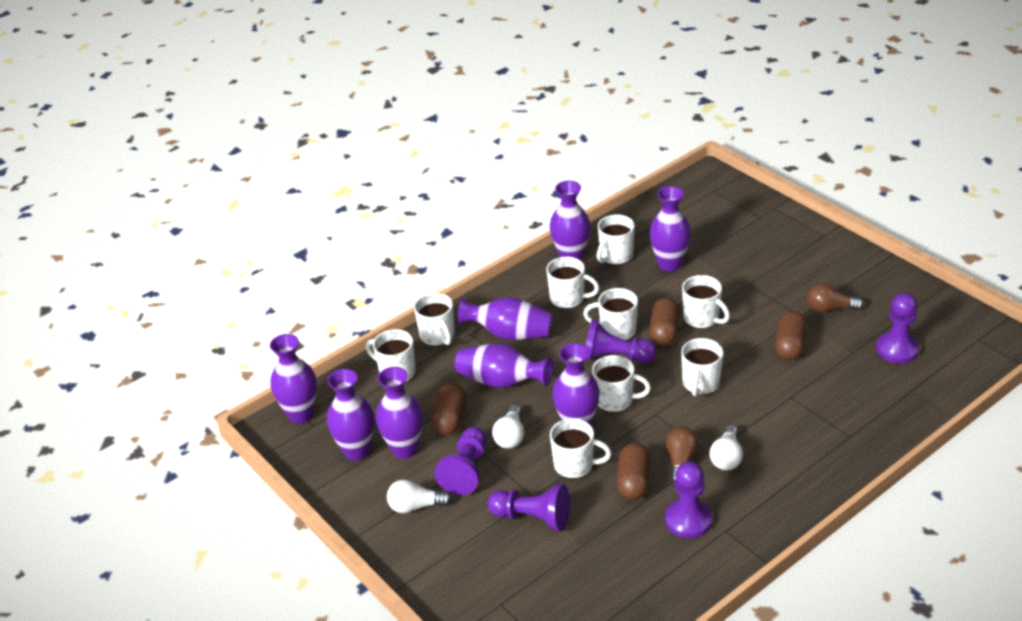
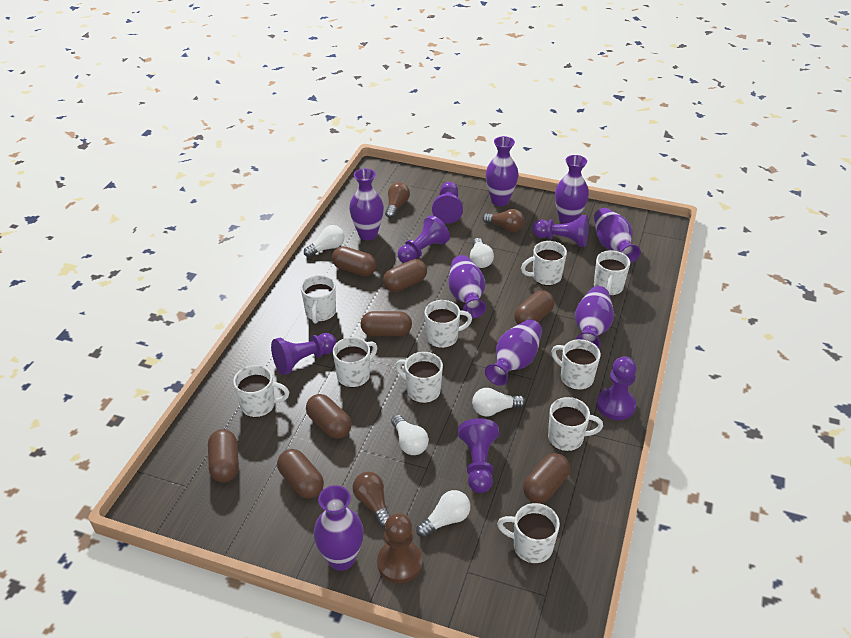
brown capsule: [431,383,467,435] [617,443,651,500] [649,298,680,346] [775,311,807,360] = 4 -> [208,429,239,483] [277,449,324,499] [306,394,352,439] [332,246,376,276] [361,311,412,336] [383,259,427,292] [514,290,554,324] [523,453,570,503] = 8
brown light bulb: [666,426,699,483] [807,283,864,312] = 2 -> [352,471,390,527] [385,182,410,218] [483,209,524,232] = 3
brown pawn: none = 0 -> [377,513,422,583] = 1
purple pawn: [435,427,487,495] [487,484,570,532] [586,319,657,363] [665,461,712,539] [876,293,919,364] = 5 -> [271,333,337,375] [397,215,450,263] [432,182,463,224] [458,418,499,493] [532,215,589,247] [597,356,636,420] = 6
white light bulb: [387,480,452,513] [492,405,524,449] [709,425,743,470] = 3 -> [304,225,344,257] [391,415,429,455] [416,490,470,538] [470,238,494,268] [472,388,525,416] = 5
white mug: [366,329,416,383] [414,293,455,346] [546,256,599,309] [550,418,612,479] [583,288,638,340] [592,355,651,412] [597,214,635,265] [681,338,724,397] [682,275,730,329] = 9 -> [233,365,289,418] [301,275,336,324] [333,337,377,388] [395,352,443,403] [425,300,472,348] [497,503,560,564] [521,241,567,286] [548,397,603,451] [551,339,601,390] [594,250,630,296] = 10

